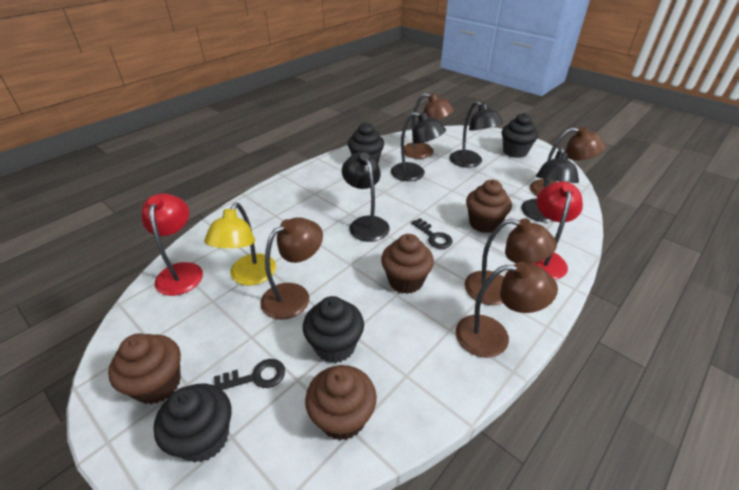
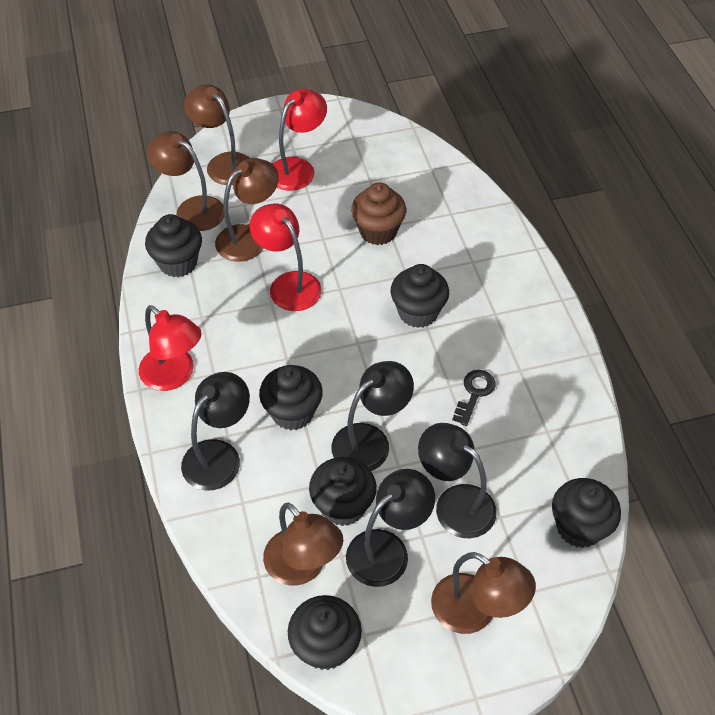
black cupcake: [154,384,231,462] [303,296,364,363] [348,122,384,162] [502,113,538,158] = 4 -> [145,214,202,277] [259,365,323,430] [288,595,362,670] [309,457,377,526] [391,264,449,328] [552,478,621,548] = 6
black key: [214,359,285,390] [411,218,453,249] = 2 -> [452,370,496,426] = 1
brown cupcake: [108,333,181,404] [305,365,377,440] [381,234,434,294] [466,180,512,233] = 4 -> [351,183,406,245] = 1
red lamp: [142,193,203,296] [532,182,583,280] = 2 -> [139,305,202,391] [250,203,322,311] [273,89,327,191] = 3
yellow lamp: [204,202,276,286] = 1 -> none = 0

